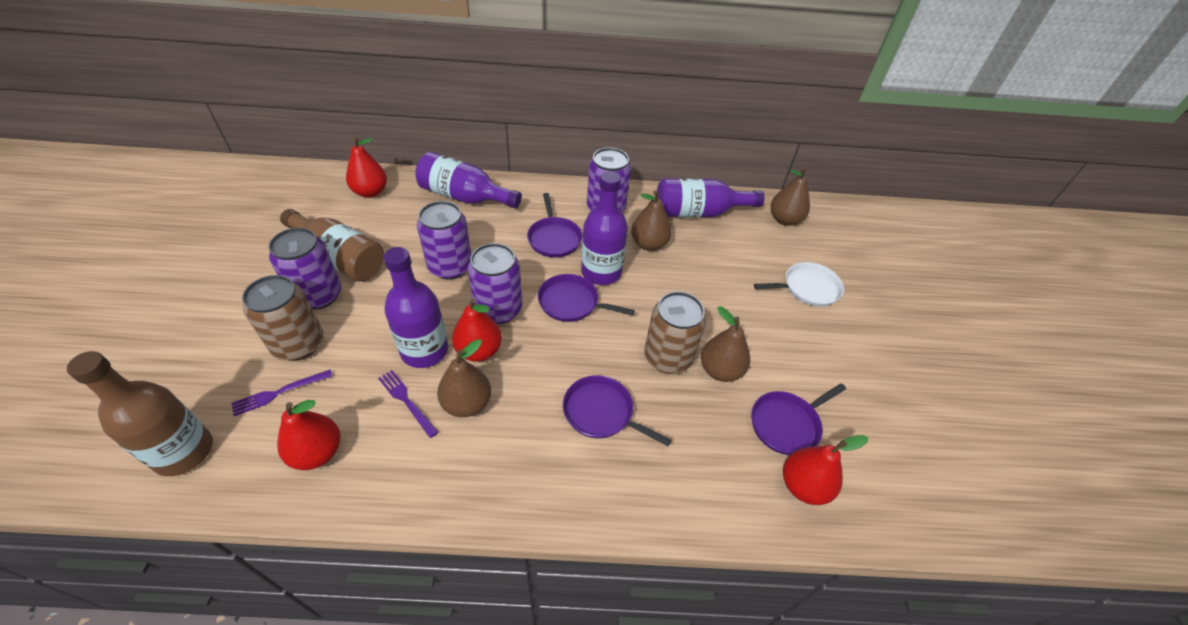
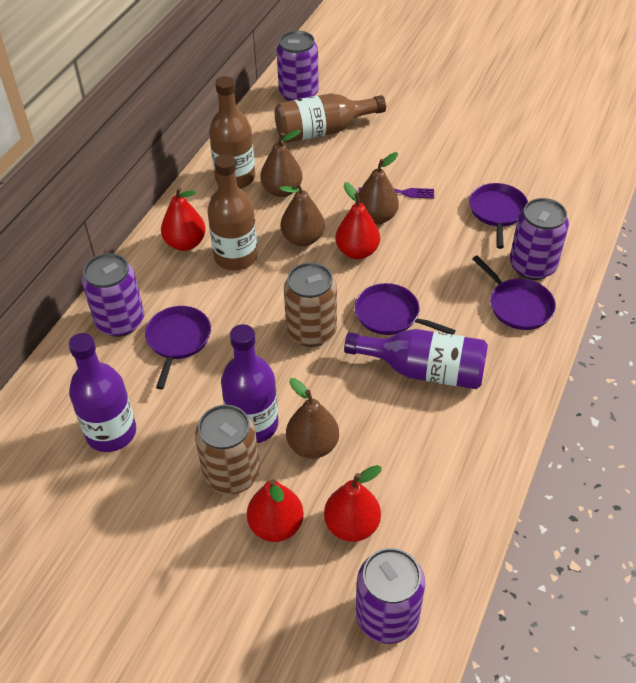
brown bottle: [67,351,213,476] [280,209,384,282] = 2 -> [207,154,258,270] [209,76,255,189] [275,93,386,143] = 3
purple bottle: [384,247,448,368] [415,152,522,208] [581,171,628,285] [657,178,765,217] = 4 -> [68,333,136,452] [221,324,278,443] [344,329,488,389] = 3
purple fork: [231,369,332,416] [378,370,438,438] = 2 -> [358,187,434,198] = 1
white pan: [754,262,844,307] = 1 -> none = 0

